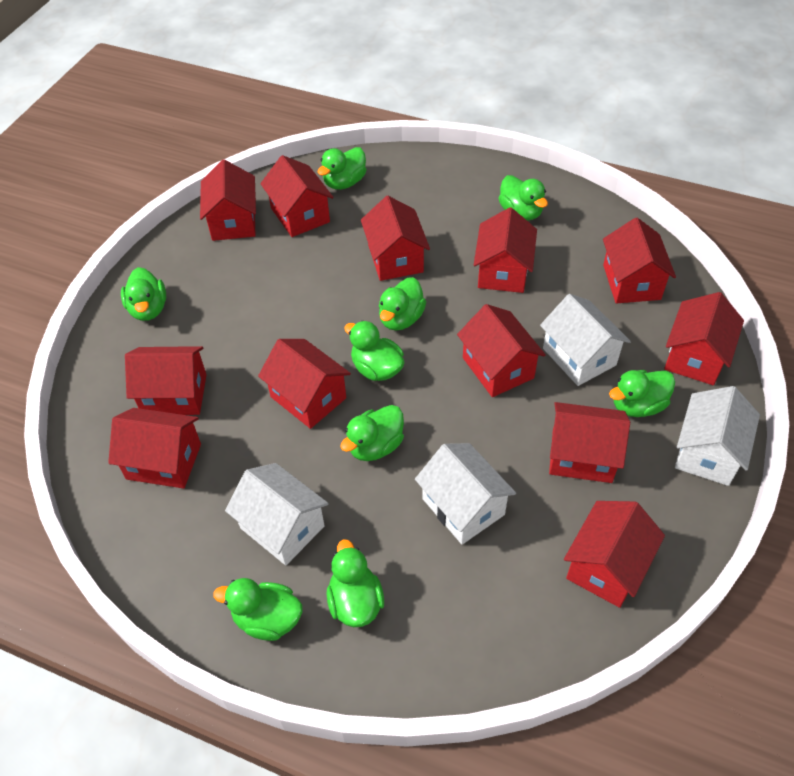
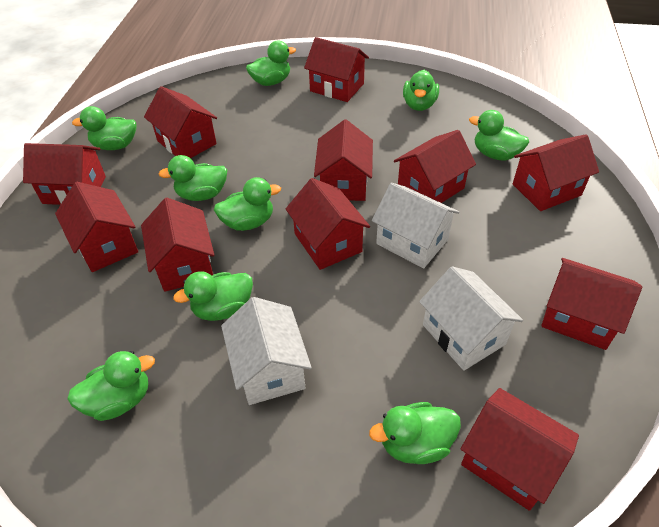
red house: [108,408,201,489] [125,346,206,415] [200,160,256,241] [258,339,351,429] [260,155,334,237] [361,196,430,281] [457,304,546,397] [474,207,537,293] [549,402,630,483] [564,501,665,608] [603,218,676,304] [664,292,744,385] = 12 -> [23,143,106,205] [55,182,138,272] [141,198,214,292] [144,86,217,158] [286,178,370,270] [304,37,369,102] [314,119,373,201] [394,130,476,203] [461,388,579,511] [513,134,599,211] [541,258,642,350] = 11
white house: [225,463,329,565] [415,443,516,545] [540,294,631,386] [675,386,760,486] = 4 -> [221,297,312,405] [372,183,459,269] [419,266,523,371] = 3

